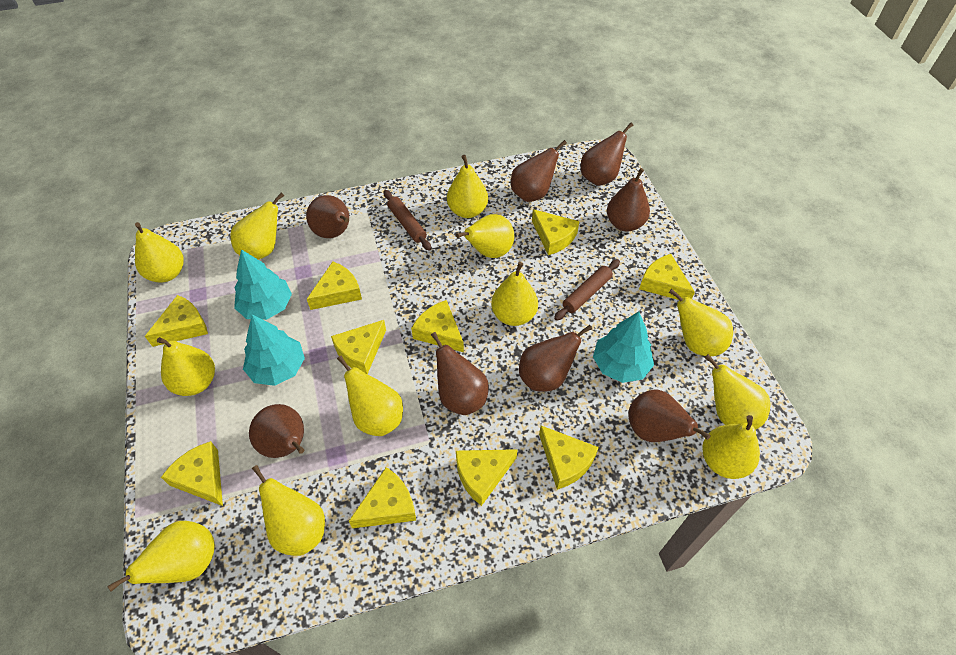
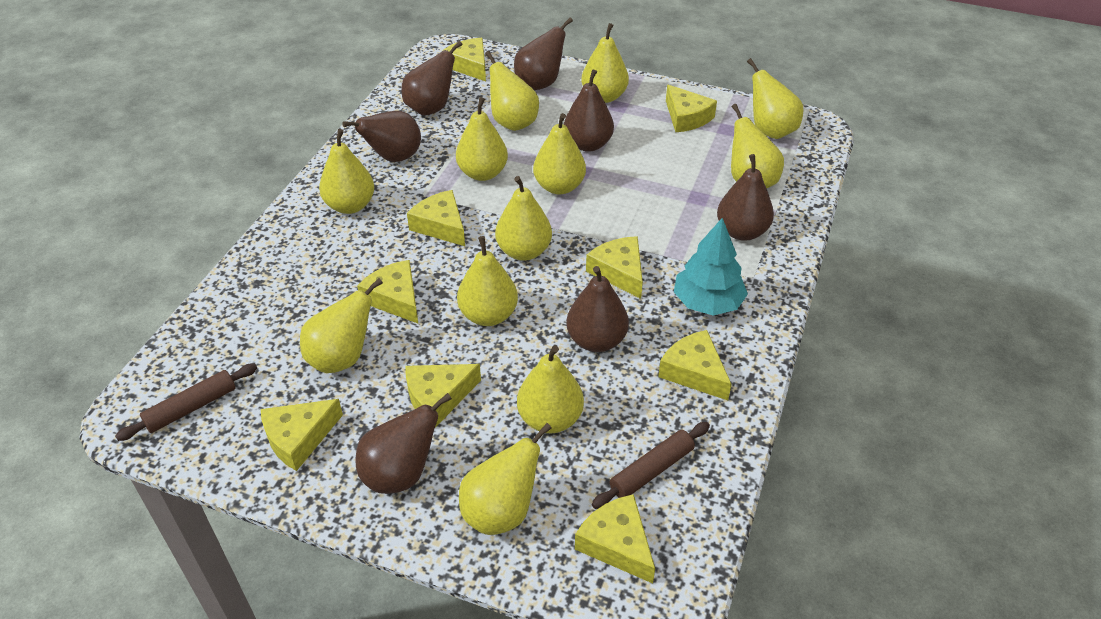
brown pear: [249,404,304,458] [306,195,349,238] [431,332,489,415] [511,140,567,202] [519,325,592,392] [581,123,633,186] [607,168,650,232] [628,390,711,442] = 8 -> [342,111,421,162] [355,393,452,494] [402,41,462,116] [514,18,573,90] [564,69,614,152] [566,266,629,352] [717,154,774,241] = 7
turquoise tree: [234,249,292,320] [243,315,305,386] [593,312,654,383] = 3 -> [674,218,748,316] = 1
yellow cheese: [145,295,208,347] [161,441,223,506] [307,261,362,310] [331,320,386,374] [349,467,416,528] [411,300,464,352] [456,449,518,506] [532,209,580,255] [539,426,599,490] [639,254,695,300] = 10 -> [261,399,343,471] [357,260,418,323] [405,364,481,428] [407,190,465,246] [442,38,486,81] [575,494,655,583] [586,236,643,299] [658,330,732,401] [666,84,717,132] = 9

